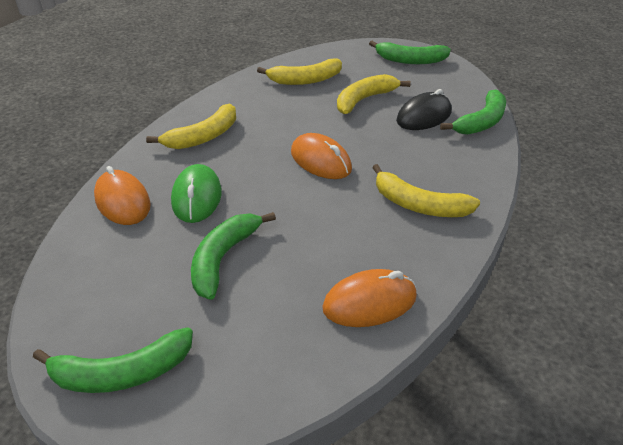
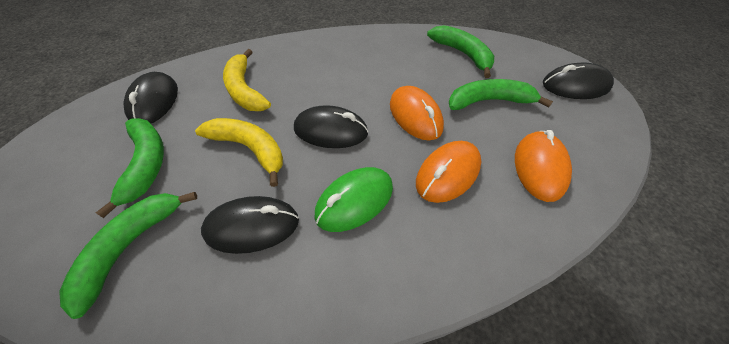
black mouse: [396,89,452,130] = 1 -> [124,72,178,124] [201,196,299,254] [294,105,369,148] [543,62,614,99] = 4
yellow banana: [146,104,236,149] [257,59,342,85] [337,74,411,114] [372,164,480,217] = 4 -> [195,118,283,187] [223,49,271,111] = 2

